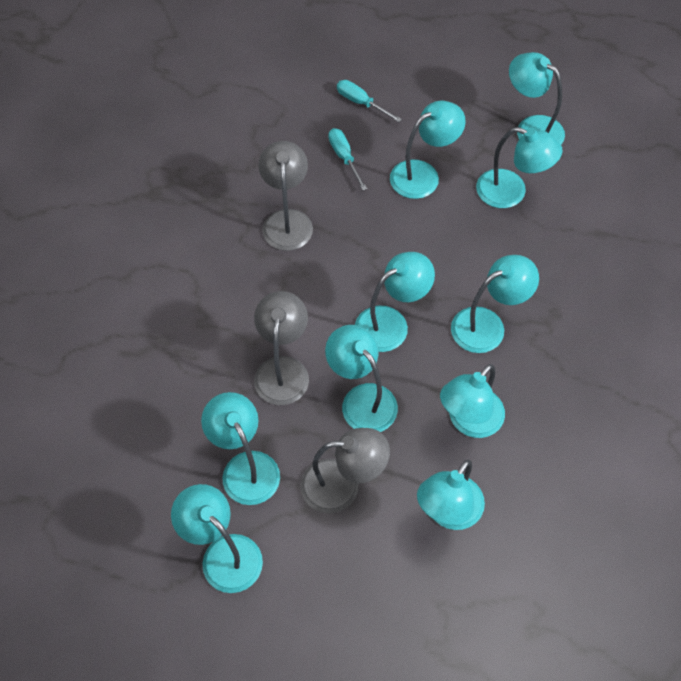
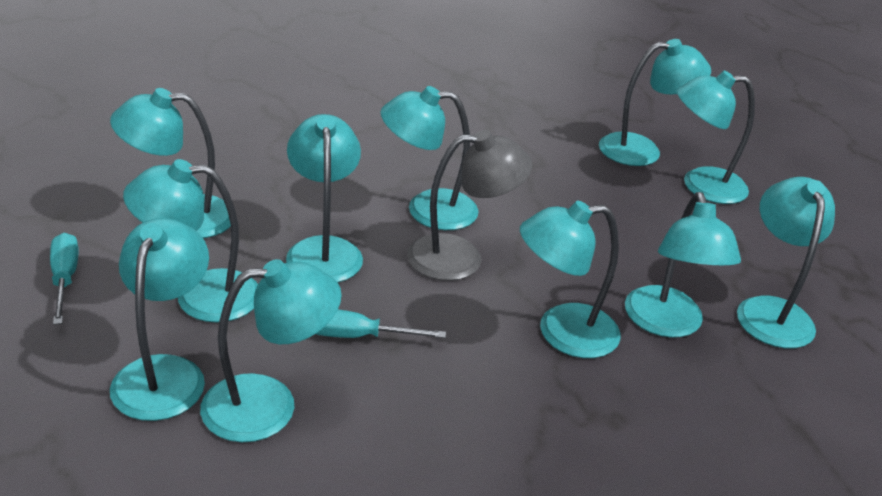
grey lamp: [254,291,309,405] [258,141,313,251] [300,428,390,514] = 3 -> [407,130,532,281] = 1
turquoise lamp: [171,484,263,593] [201,392,280,505] [325,325,398,432] [355,252,435,352] [390,101,466,199] [417,459,485,530] [440,364,505,438] [451,255,539,353] [476,127,562,208] [509,52,565,144] = 10 -> [110,88,231,238] [110,218,209,421] [123,159,258,322] [200,259,342,442] [286,114,363,282] [381,86,478,230] [520,201,621,358] [599,39,711,166] [625,192,741,338] [677,70,755,204] [737,177,835,348] = 11

